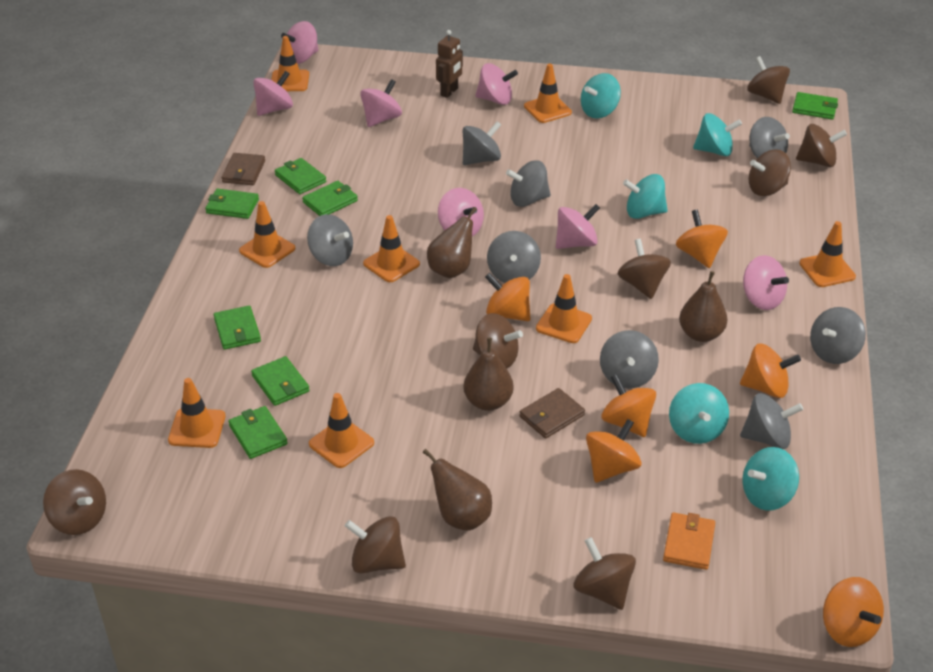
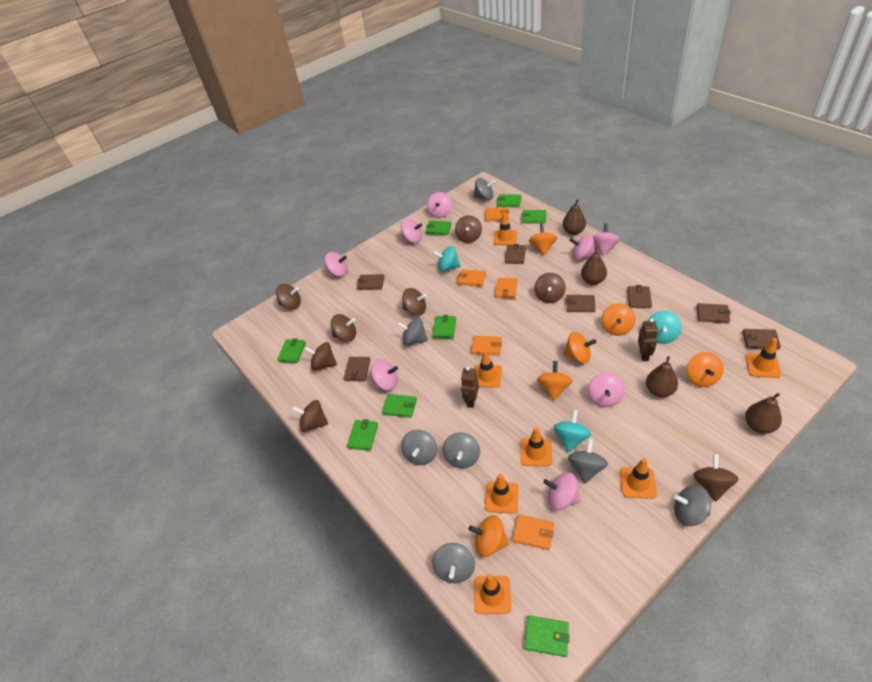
brown robot: [436,30,463,98] = 1 -> [461,367,479,408] [638,319,658,361] = 2
brown wallet: [222,153,265,185] [519,388,585,439] = 2 -> [344,357,370,381] [357,274,385,290] [505,244,526,264] [566,295,596,312] [627,285,652,308] [697,303,731,323] [743,329,781,350] = 7
green wallet: [205,189,259,219] [214,306,261,350] [228,406,288,459] [251,356,310,406] [275,158,326,194] [302,181,358,216] [792,92,838,120] = 7 -> [277,338,306,363] [347,419,378,451] [382,394,417,418] [426,221,452,235] [432,315,456,339] [497,194,521,208] [522,210,546,223] [524,616,569,657] = 8
grey spinning top: [307,214,353,266] [463,121,501,165] [487,231,541,283] [506,160,551,207] [600,330,659,389] [740,393,803,449] [749,117,790,158] [810,307,866,364] = 8 -> [397,318,428,346] [401,430,437,465] [432,543,475,583] [443,432,480,468] [473,178,496,200] [568,439,608,484] [674,485,711,526] = 7
orange traffic cone: [168,378,226,448] [239,201,295,268] [271,36,309,91] [309,393,374,468] [363,215,420,282] [524,64,572,123] [536,274,592,343] [799,221,856,287] = 8 -> [474,350,502,388] [474,574,511,614] [485,474,519,514] [494,212,517,245] [520,427,552,466] [620,458,657,499] [746,338,781,378] = 7
orange wallet: [663,512,715,570] = 1 -> [457,269,486,287] [471,336,502,356] [485,207,509,222] [495,278,517,299] [513,515,554,550] = 5
pink spinning top: [253,71,293,116] [281,21,319,64] [360,79,402,127] [438,188,484,236] [475,63,518,105] [556,204,600,249] [743,255,789,310] = 7 -> [325,252,348,277] [371,360,398,390] [401,219,422,243] [427,192,452,218] [543,472,581,510] [569,235,595,260] [588,372,625,407] [592,223,620,256] = 8
turquoise spinning top: [581,73,621,119] [623,174,668,219] [669,383,729,444] [693,113,742,156] [742,447,799,511] = 5 -> [433,246,461,272] [553,410,591,453] [648,311,682,344] = 3

